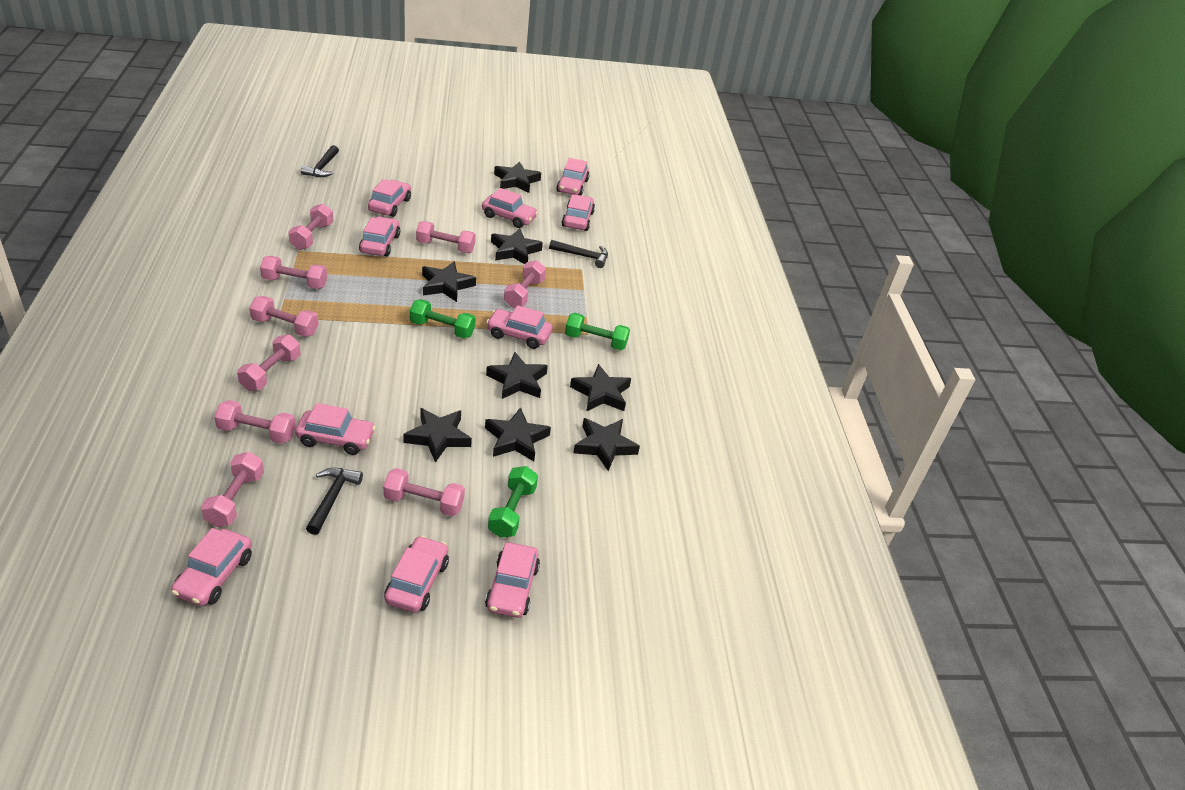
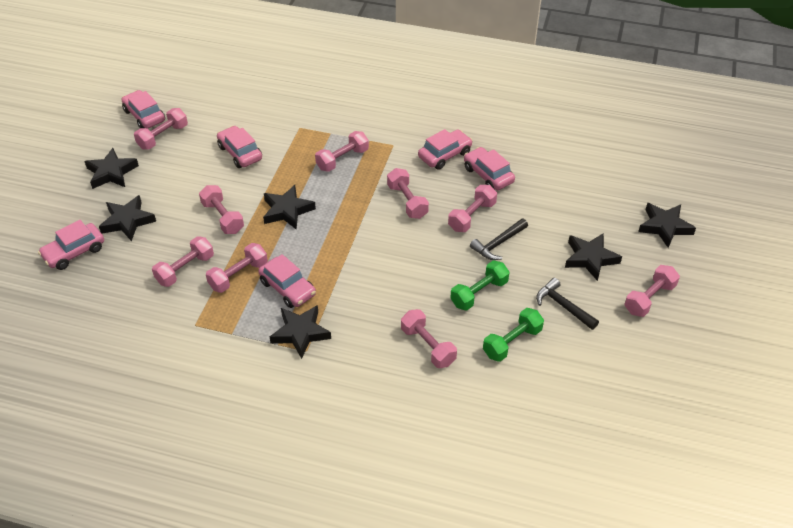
black hammer: [301,145,339,177] [306,468,363,535] [549,240,608,268] = 3 -> [470,219,528,260] [536,278,599,330] = 2
black star: [403,408,472,462] [422,261,476,302] [485,407,551,461] [486,352,548,399] [491,229,543,264] [494,161,541,193] [570,364,631,412] [573,418,640,471] = 8 -> [84,148,139,189] [99,195,156,241] [263,185,316,230] [270,305,331,359] [565,233,622,281] [638,203,696,248] = 6
green dumbbell: [410,299,476,338] [488,466,538,538] [565,313,630,350] = 3 -> [450,261,510,311] [483,308,544,362] = 2
pink car: [171,528,252,606] [295,403,376,455] [359,216,400,257] [368,179,411,217] [384,536,449,613] [482,188,538,228] [485,543,540,618] [486,305,553,349] [556,158,590,195] [562,194,595,231] = 10 -> [38,220,104,270] [121,90,165,128] [217,126,262,168] [258,254,316,308] [418,129,473,170] [464,147,515,190] = 6

